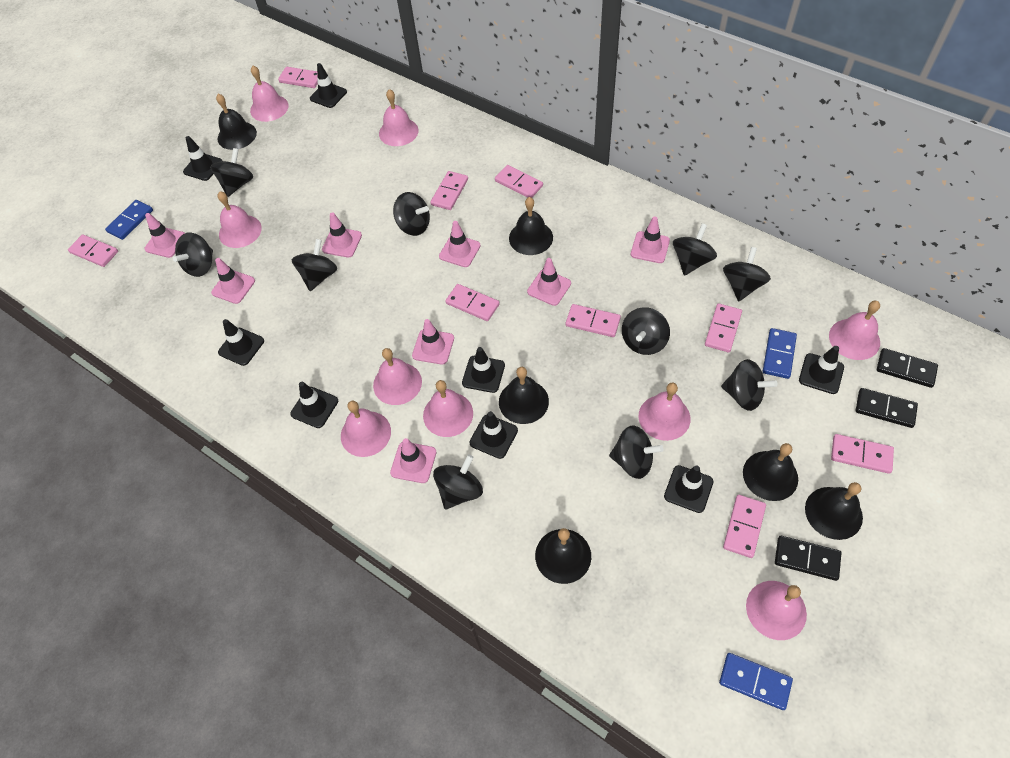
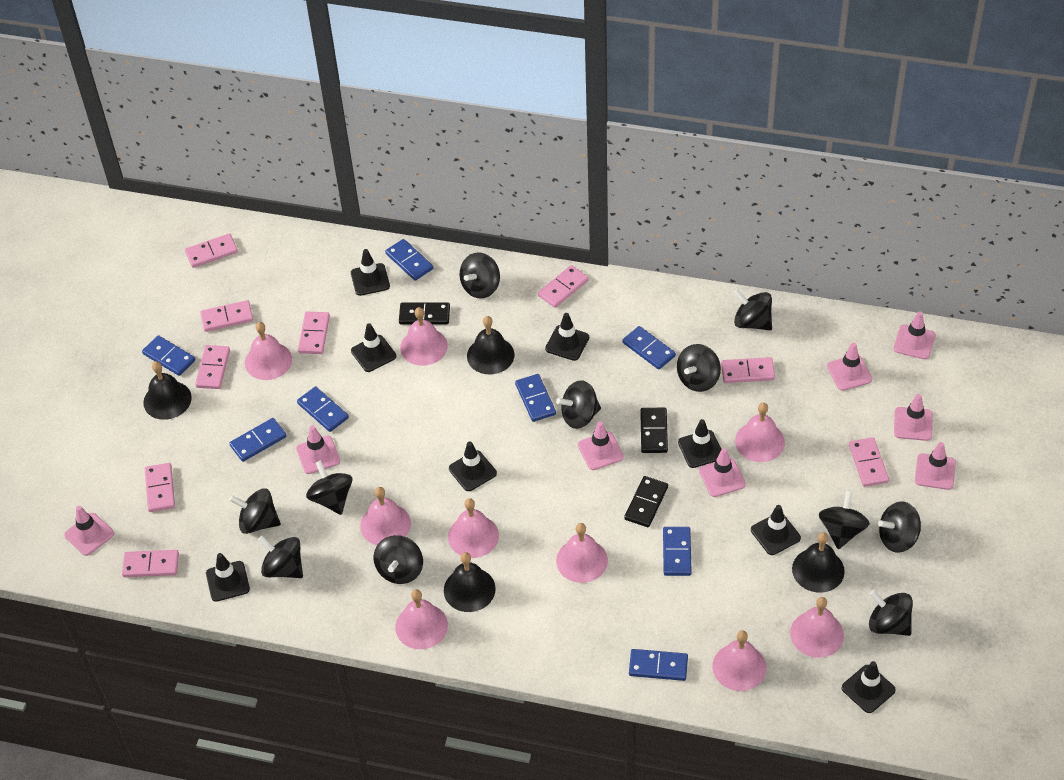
black bell: [216,94,257,150] [499,367,549,424] [509,197,553,255] [535,528,591,584] [743,443,798,501] [805,482,863,540] = 6 -> [143,361,192,420] [444,552,496,612] [467,316,515,374] [792,532,845,593] = 4
black spinning top: [173,233,213,277] [210,148,253,197] [292,239,337,291] [393,192,430,236] [433,454,483,509] [609,425,664,479] [622,307,670,355] [673,223,717,276] [721,359,777,411] [723,247,771,301] = 10 -> [229,488,281,534] [258,536,303,578] [306,460,352,515] [374,535,423,584] [460,252,500,299] [556,380,601,429] [677,344,721,392] [733,289,772,330] [819,490,870,549] [869,590,913,636] [878,501,921,553] = 11
blue domino: [105,200,153,240] [719,653,793,710] [763,328,797,379] = 3 -> [142,335,195,376] [229,418,287,462] [297,387,349,432] [385,239,433,281] [515,374,556,422] [623,326,676,370] [629,649,688,681] [663,527,692,576] = 8

